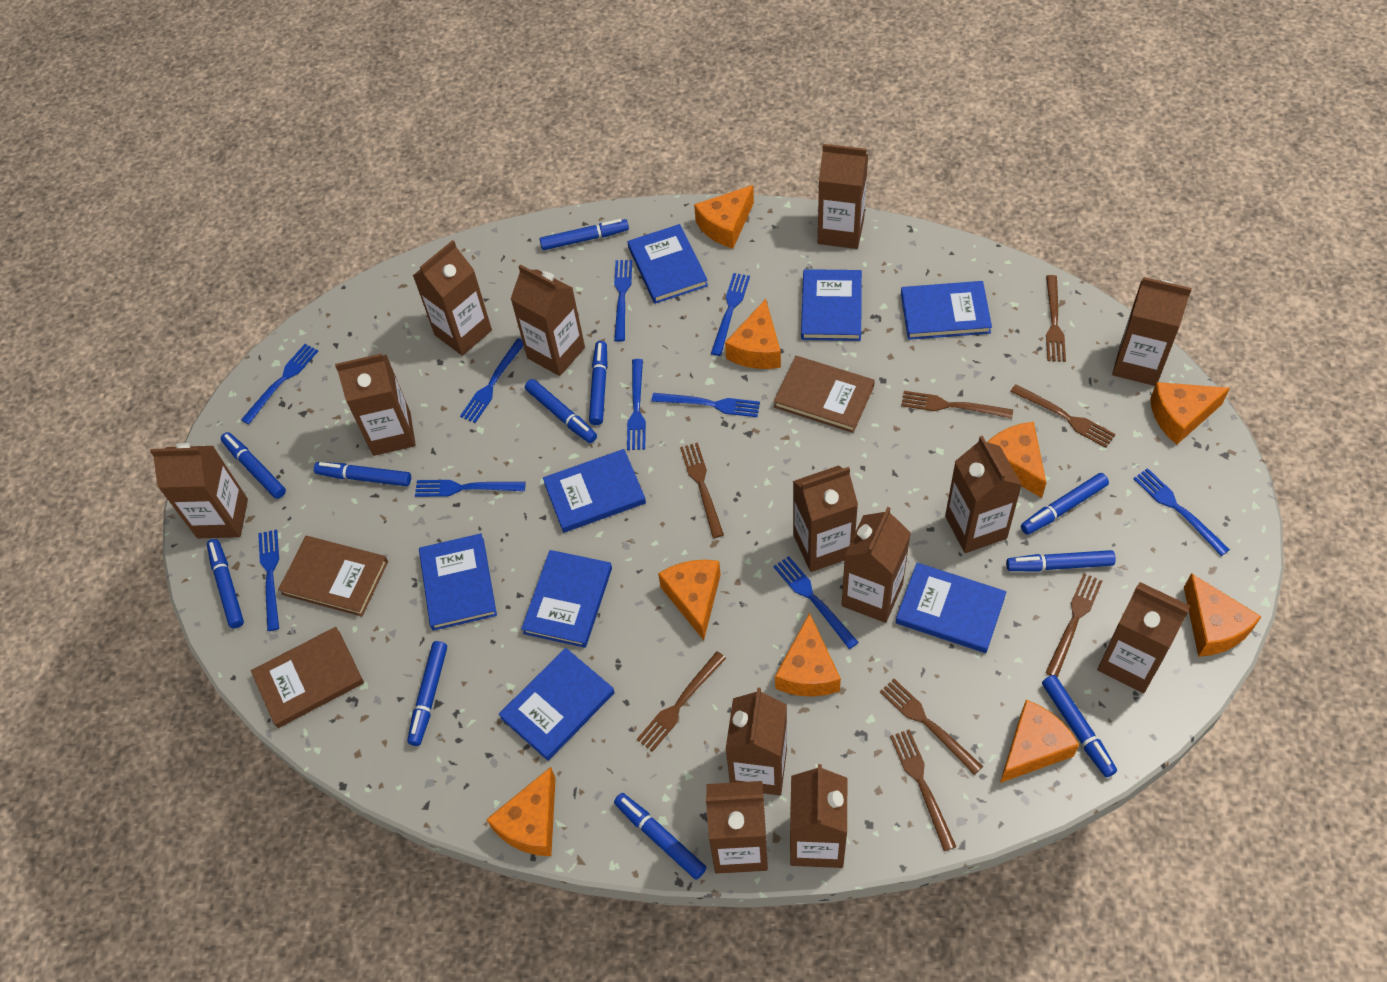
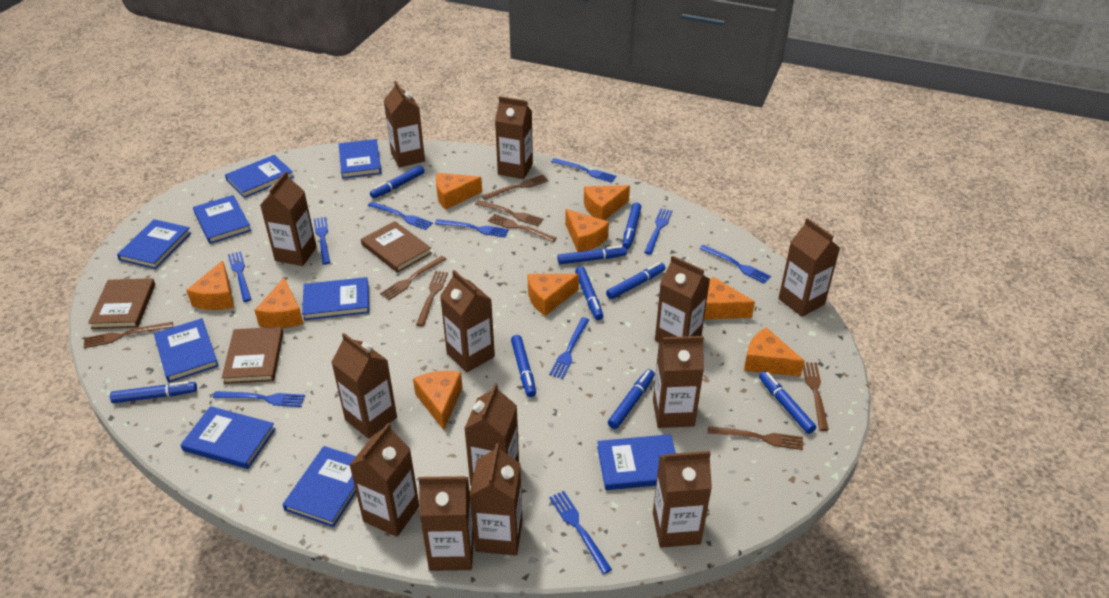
blue book: [419,534,497,631] [499,648,615,761] [521,550,612,648] [543,449,646,533] [628,224,708,304] [801,269,862,341] [896,563,1006,653] [901,281,992,340] = 8 -> [117,219,191,269] [154,318,219,383] [180,406,276,469] [193,195,251,244] [225,155,294,198] [283,446,356,527] [302,277,369,320] [339,139,382,179] [597,434,676,490] = 9
blue marker: [207,539,244,628] [221,432,286,499] [314,462,411,486] [407,641,447,746] [525,379,597,443] [540,219,629,250] [589,341,607,425] [614,793,706,880] [1006,550,1116,571] [1021,473,1109,535] [1042,675,1117,777] = 11 -> [110,381,197,403] [370,165,424,199] [511,335,536,397] [557,245,627,264] [575,266,603,320] [606,262,666,299] [608,369,655,429] [622,202,641,249] [759,371,816,434] = 9

